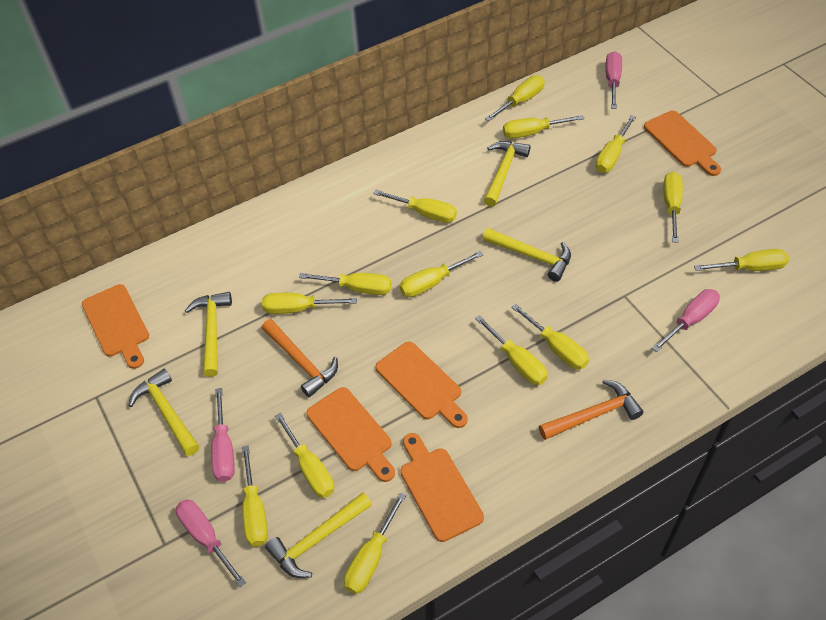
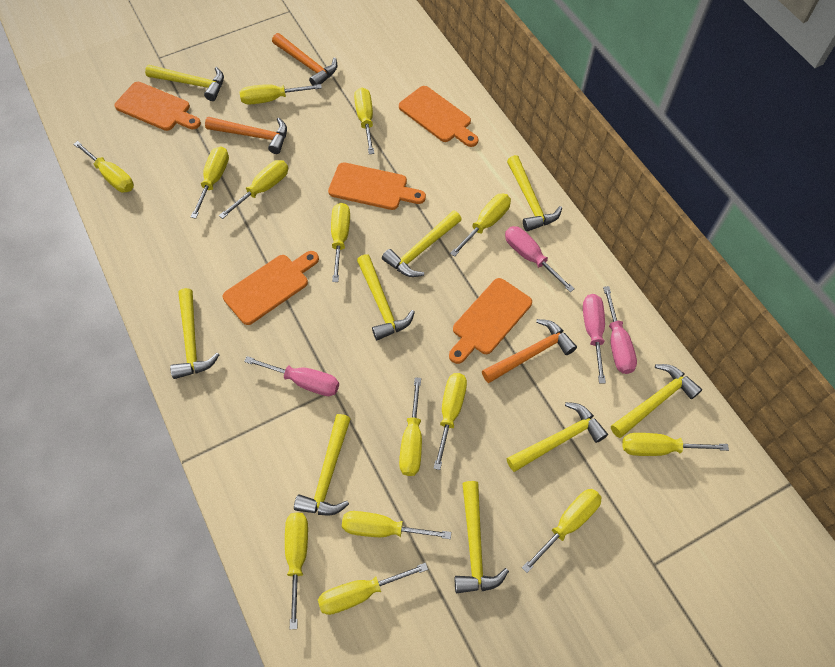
orange hammer: [261,319,338,397] [539,379,644,440] = 2 -> [205,117,287,154] [272,33,337,86] [482,319,577,383] = 3
yellow hammer: [129,368,199,456] [185,292,232,377] [265,492,372,578] [483,228,571,282] [484,141,531,207] = 5 -> [145,65,224,101] [170,288,219,379] [294,414,351,515] [357,254,415,340] [382,210,462,277] [455,481,509,593] [507,155,562,232] [507,402,608,472] [611,364,702,438] = 9

